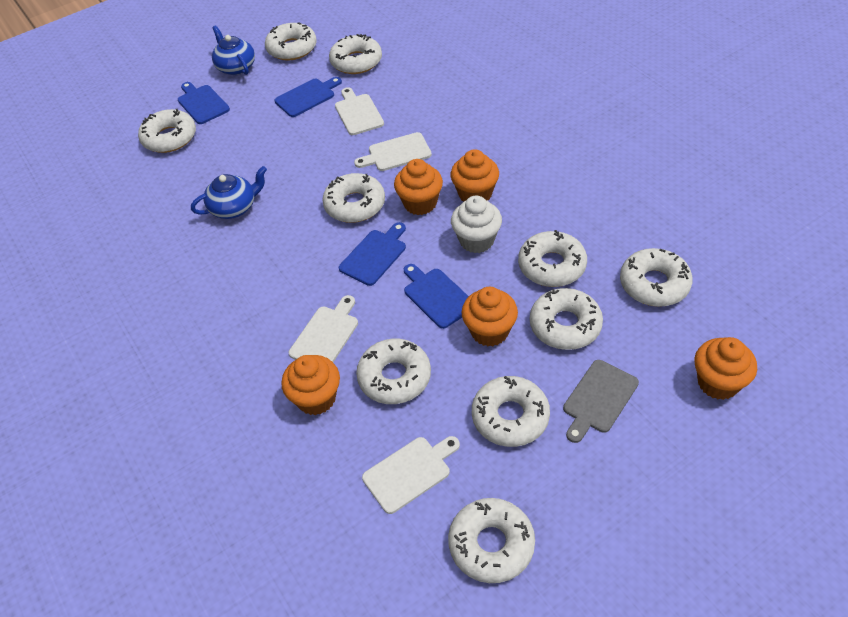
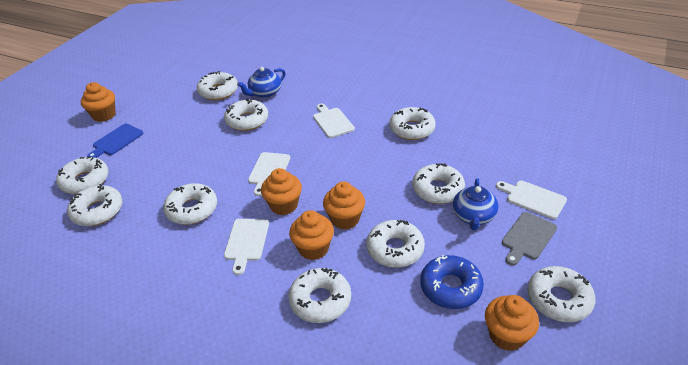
blue cutting board: [178,82,230,124] [274,77,342,117] [339,222,406,286] [404,264,469,329] = 4 -> [87,124,143,158] = 1
blue donut: none = 0 -> [420,255,484,309] = 1
white cupcake: [451,196,502,253] = 1 -> none = 0

